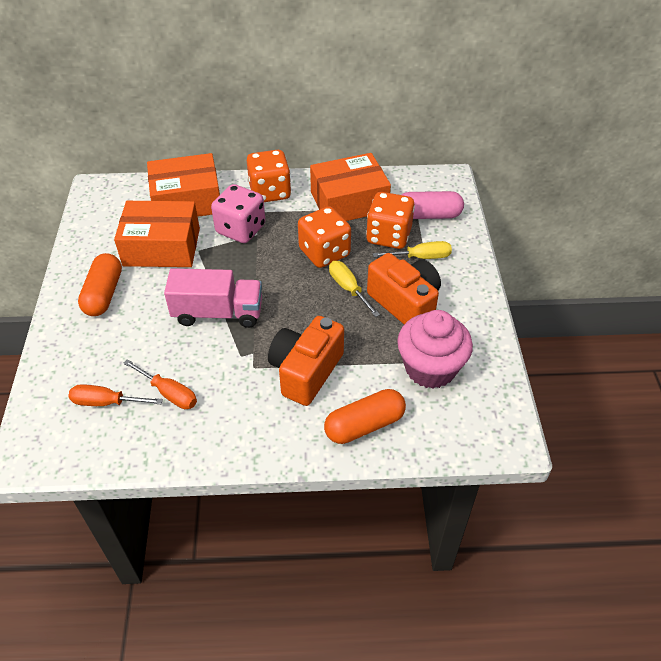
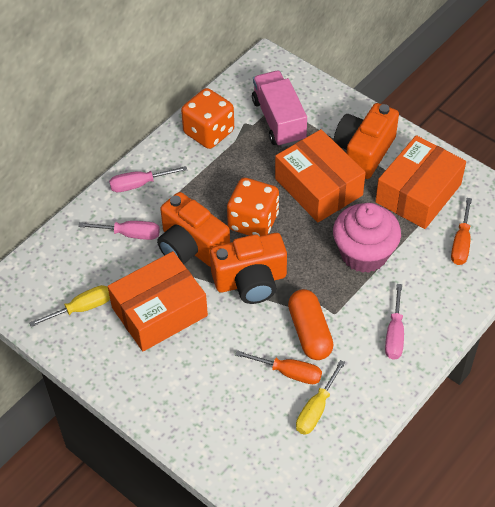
orange camera: [268,316,344,406] [367,253,441,324] = 2 -> [157,192,230,267] [210,233,287,304] [334,103,399,179] = 3
orange capsule: [78,253,122,316] [324,389,406,444] = 2 -> [288,289,333,360] = 1
orange dice: [247,150,291,202] [298,206,351,268] [366,192,415,249] = 3 -> [181,88,234,149] [227,178,279,236] = 2
pink capsule: [401,191,464,219] = 1 -> none = 0
pink dice: [211,184,265,243] = 1 -> none = 0
pink screwdriver: none = 0 -> [78,221,160,240] [109,166,187,192] [385,284,404,360] = 3

